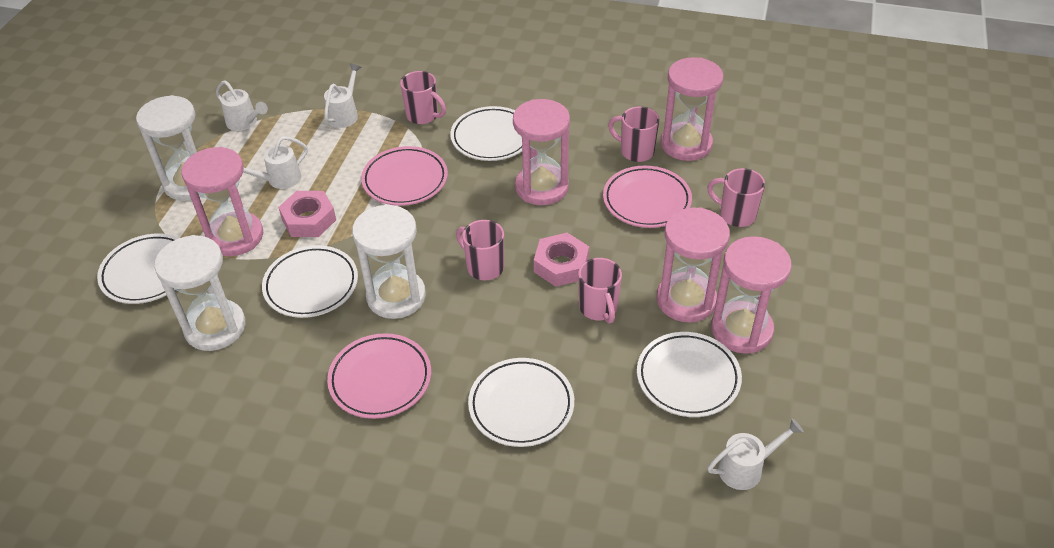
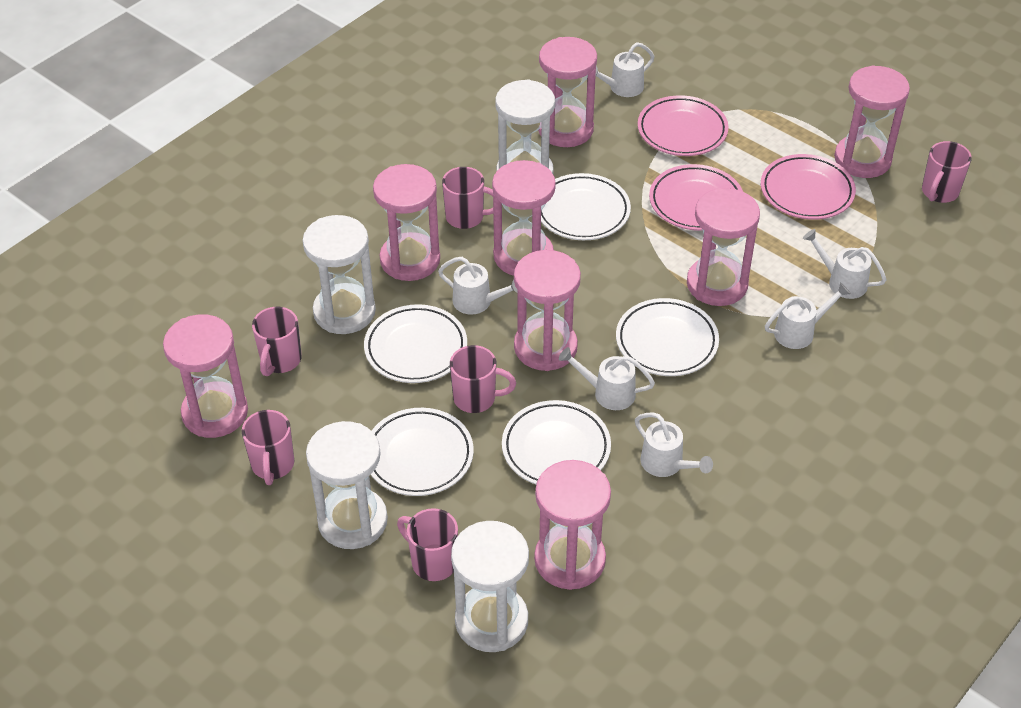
pink hourglass: [182,147,263,256] [513,99,570,205] [657,207,730,323] [661,57,723,161] [711,236,792,354] = 5 -> [163,314,248,438] [373,164,440,281] [492,160,556,276] [514,250,581,371] [534,460,611,590] [538,37,597,147] [687,188,760,306] [834,65,910,178] = 8
pink mug: [400,71,446,124] [456,220,504,280] [578,258,622,324] [608,106,659,162] [707,168,765,227] = 5 -> [242,410,294,485] [252,307,302,376] [397,508,458,581] [442,167,493,229] [450,345,516,413] [922,141,972,203] = 6
pink nut: [278,191,336,237] [534,233,589,287] = 2 -> none = 0
white hourglass: [136,95,201,201] [154,235,246,351] [352,204,426,319] = 3 -> [302,215,376,334] [306,421,388,549] [451,521,529,652] [495,79,555,174] = 4
white watering can: [216,80,268,131] [243,136,308,189] [324,64,361,128] [708,418,804,490] = 4 -> [438,257,518,315] [559,347,655,410] [596,42,655,97] [635,412,713,477] [765,282,851,349] [803,229,886,299] = 6

